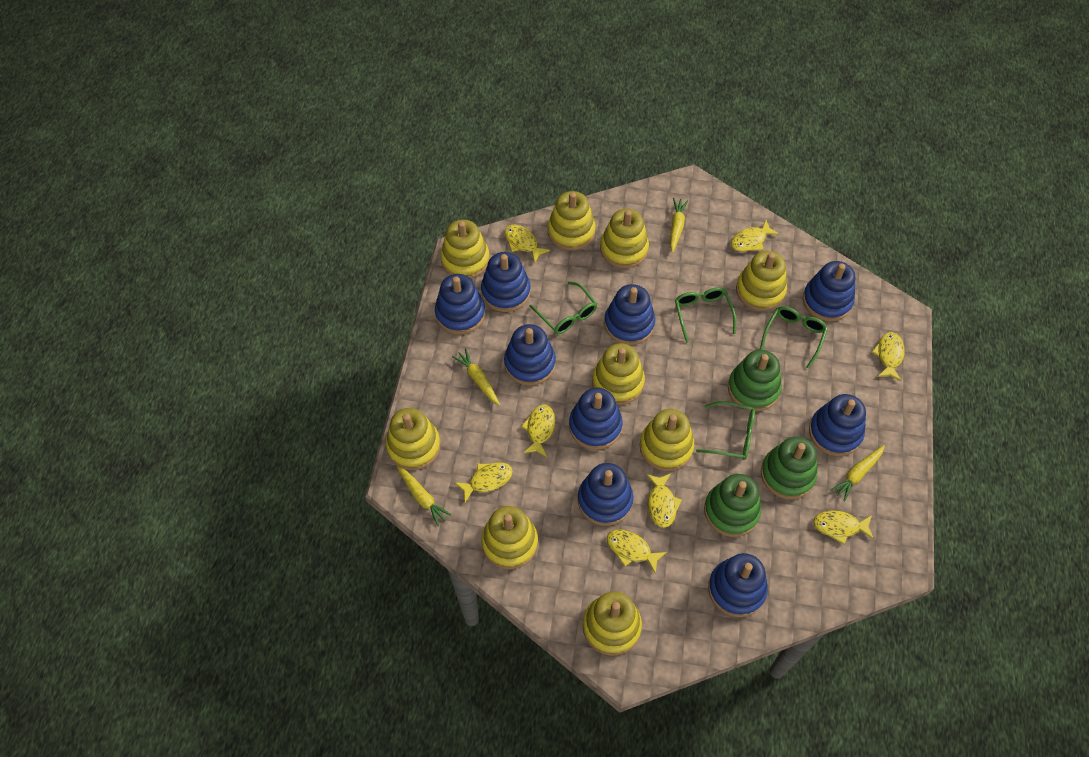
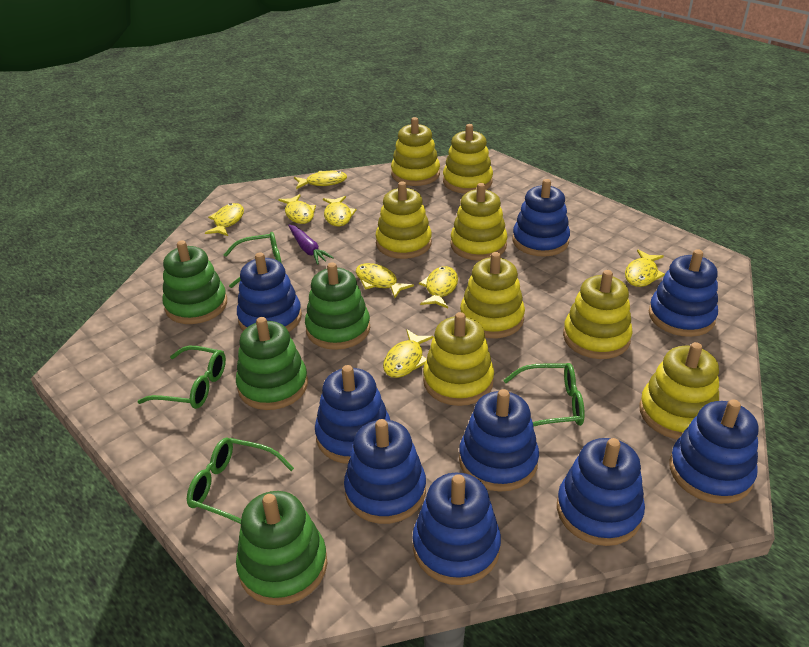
green stacking toy: [704,474,761,537] [728,350,782,411] [761,437,818,499] = 3 -> [162,240,227,324] [236,317,308,410] [236,491,327,606] [305,262,370,350] = 4
purple carrot: none = 0 -> [288,225,334,265] = 1
yellow carrot: [397,466,452,526] [452,348,500,405] [670,198,688,253] [830,445,885,501] = 4 -> none = 0
yellow stacking toy: [386,408,441,470] [440,220,490,279] [481,506,538,569] [548,191,596,250] [583,591,642,656] [592,343,645,405] [600,209,649,268] [640,409,694,471] [736,251,787,311] = 9 -> [375,181,432,259] [391,117,440,186] [423,312,494,406] [443,124,493,194] [450,183,508,261] [460,252,525,338] [563,270,633,359] [639,342,719,439] = 8

